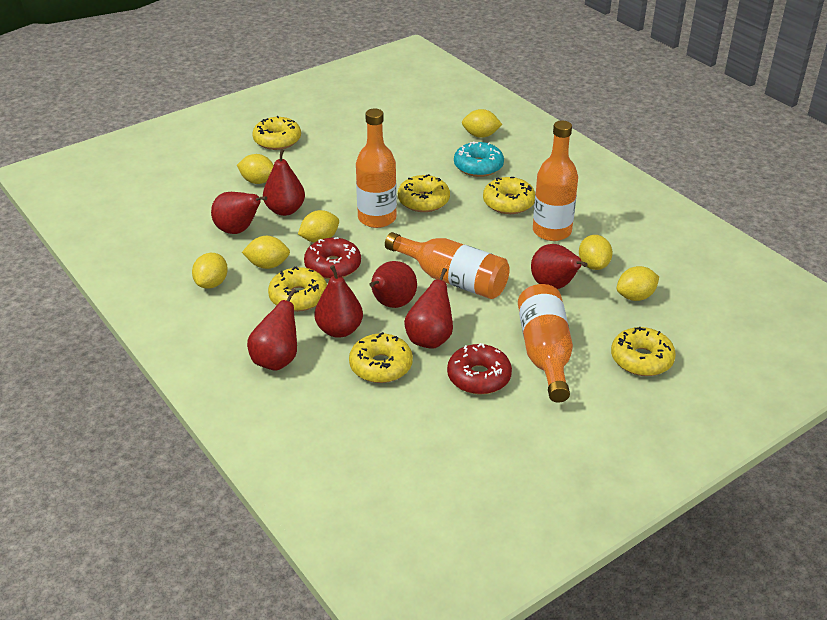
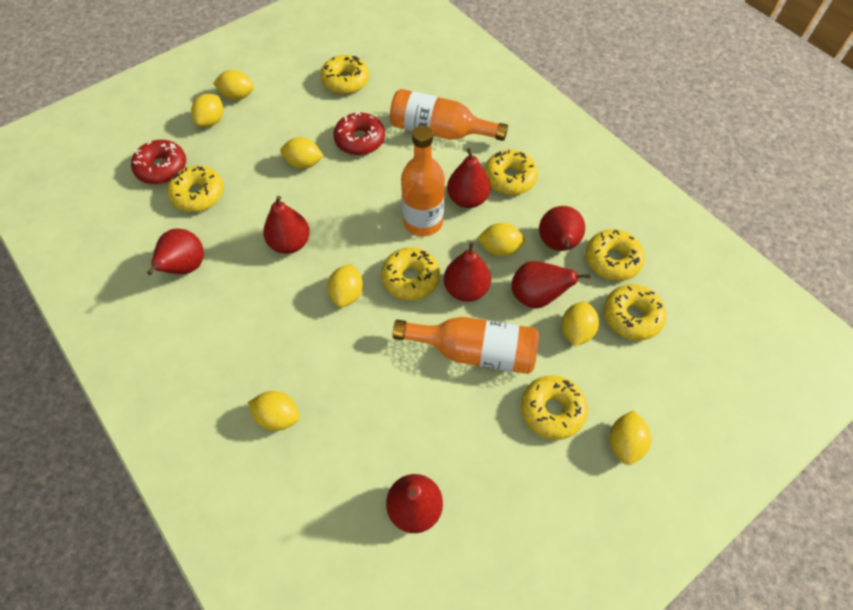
orange bottle: [356,109,397,228] [385,232,510,299] [518,284,573,403] [533,120,578,241] = 4 -> [390,89,508,141] [393,317,539,374] [401,126,445,236] = 3
turquoise donut: [454,141,504,177] = 1 -> none = 0
yellow donut: [252,116,301,150] [268,266,327,312] [349,332,413,383] [398,174,450,212] [483,177,535,214] [611,327,676,376] = 6 -> [168,166,224,212] [320,55,369,94] [381,247,440,300] [484,150,538,195] [521,375,588,440] [585,229,645,281] [604,284,666,341] = 7
yellow lemon: [192,253,228,289] [237,154,274,184] [242,236,290,269] [298,210,339,243] [462,109,502,138] [579,235,613,270] [617,266,659,301] = 7 -> [191,94,223,127] [213,70,254,100] [248,391,300,431] [280,137,324,169] [327,264,363,308] [477,223,525,256] [562,301,599,347] [610,410,651,465] = 8

